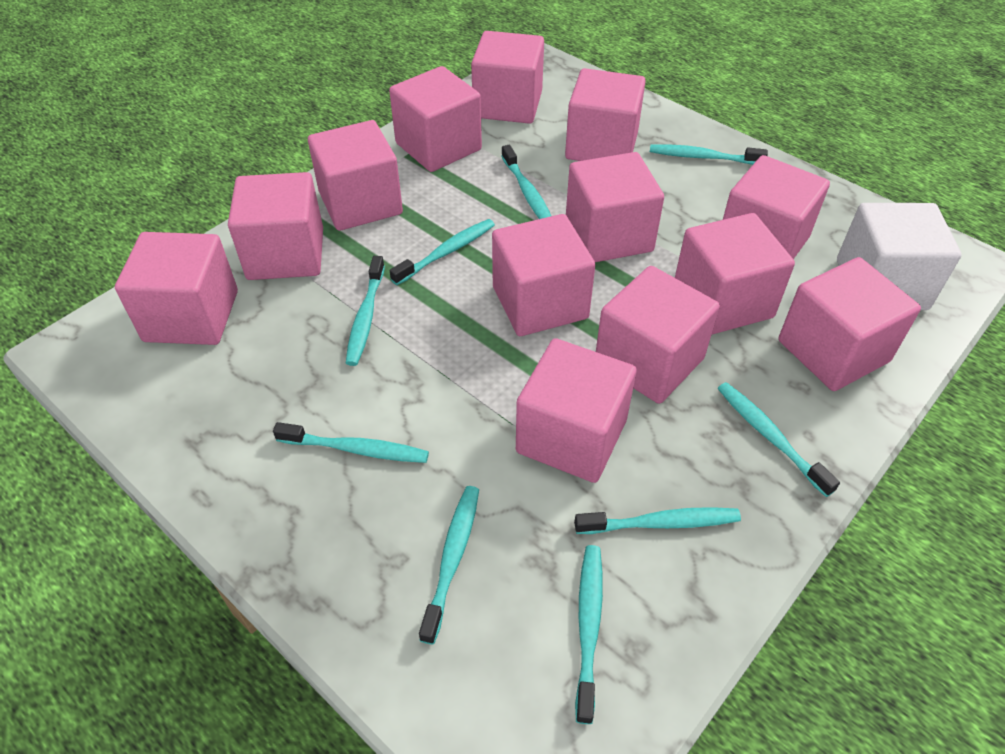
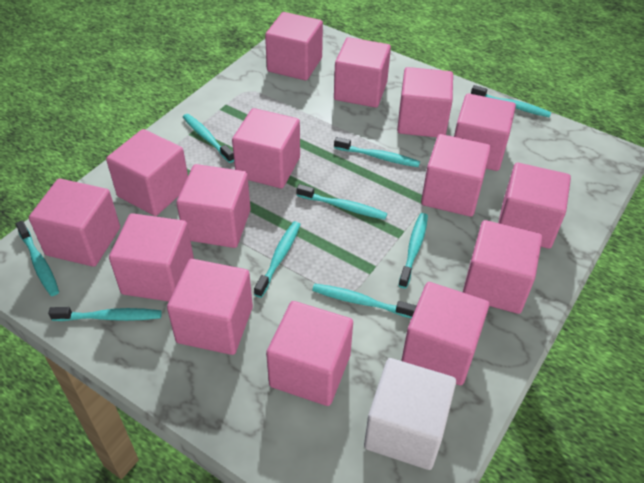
pink cube: [115,232,238,345] [228,172,323,280] [308,120,403,231] [389,66,482,172] [471,31,544,124] [492,214,595,336] [516,338,637,483] [565,68,646,161] [566,152,664,262] [596,266,720,404] [675,213,795,335] [723,155,830,259] [778,257,921,391] = 13 -> [29,179,120,267] [106,129,188,216] [109,213,194,301] [167,259,253,355] [176,164,251,248] [232,108,300,188] [265,12,323,80] [266,301,353,406] [334,37,391,108] [397,67,453,137] [401,282,489,385] [421,134,491,217] [454,94,516,171] [463,220,542,314] [498,163,571,249] = 15

